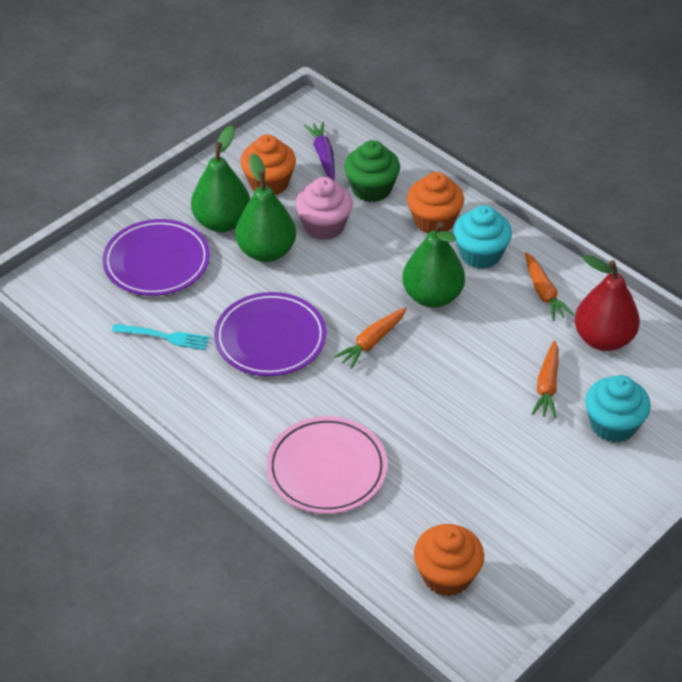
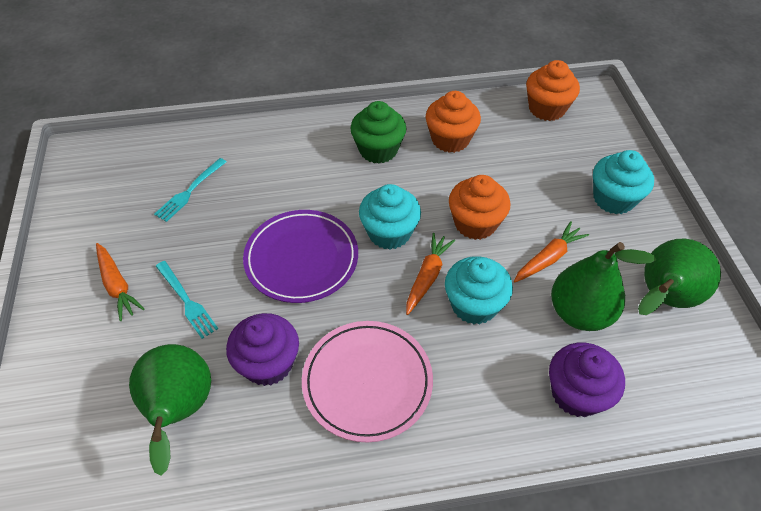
pink cupcake: [295,177,353,240] = 1 -> none = 0
purple carrot: [304,122,335,181] = 1 -> none = 0
purple cupcake: none = 0 -> [226,313,299,386] [549,343,625,417] = 2
purple plate: [102,219,210,296] [214,292,326,376] = 2 -> [243,210,358,303] = 1
red pear: [575,255,640,351] = 1 -> none = 0
turquoise cupcake: [454,205,512,269] [585,375,651,443] = 2 -> [359,184,421,250] [445,256,513,324] [593,150,654,214] = 3
turquoise fork: [112,324,210,350] = 1 -> [154,158,226,222] [156,261,218,339] = 2

